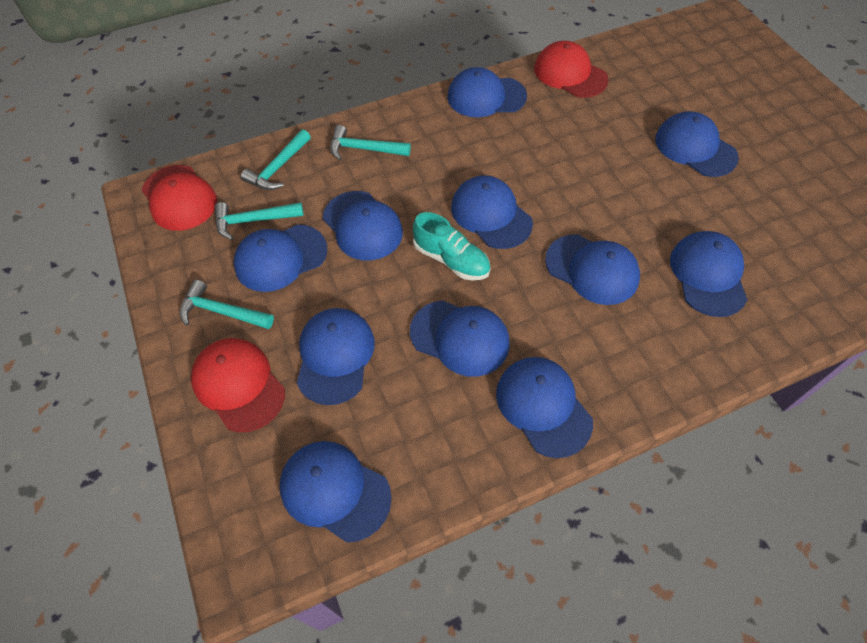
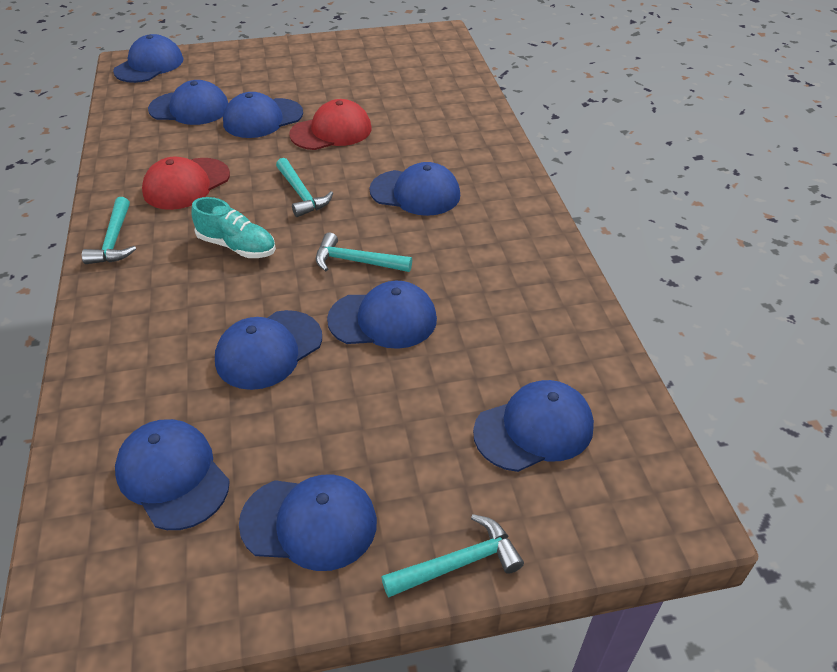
blue cap: [234,225,327,292] [280,441,392,543] [297,308,375,405] [323,191,403,260] [410,300,510,377] [447,67,527,117] [451,175,533,249] [496,357,593,458] [545,234,640,305] [655,111,739,177] [670,231,747,317] = 11 -> [113,34,184,83] [115,419,230,530] [148,80,228,125] [215,310,322,390] [223,92,303,138] [239,474,377,571] [327,281,437,349] [369,162,460,216] [473,380,594,472] = 9
red cap: [142,165,217,231] [191,338,285,432] [534,41,608,98] = 3 -> [142,157,230,210] [289,99,372,150] = 2

